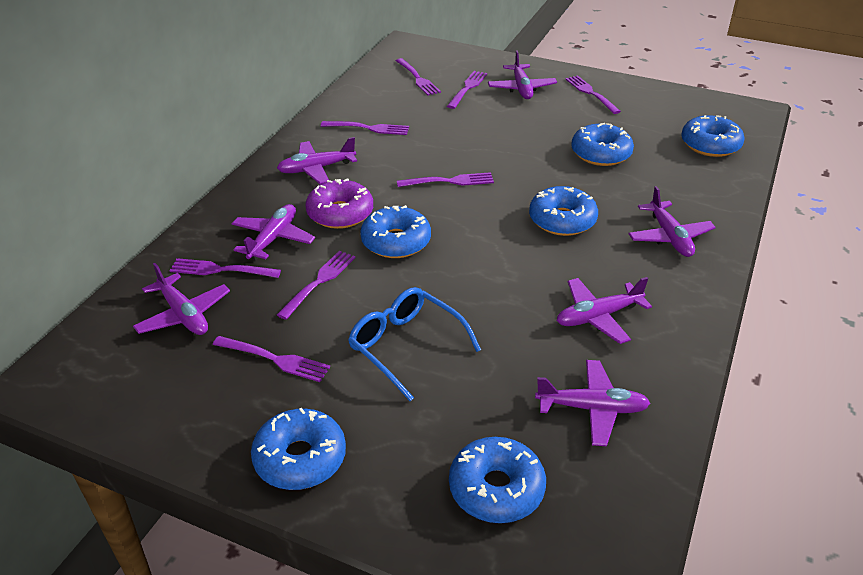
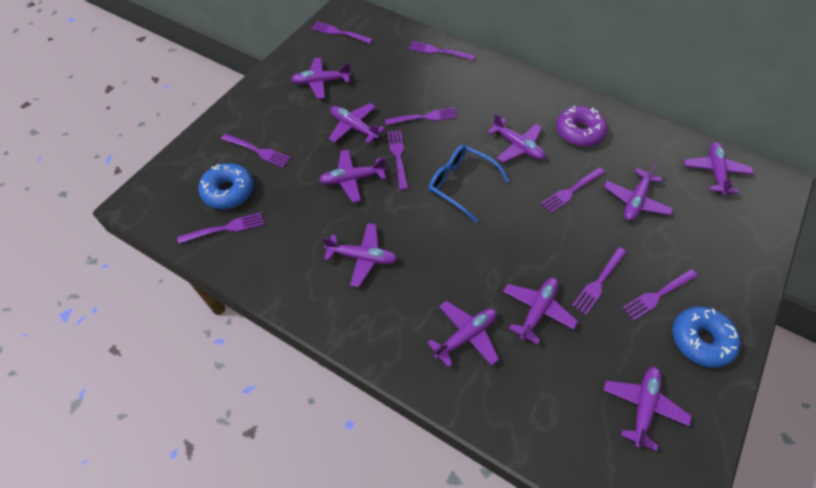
blue donut: [251,407,346,490] [360,205,431,258] [449,437,546,523] [529,186,598,236] [571,123,634,166] [681,115,745,157] = 6 -> [199,163,254,209] [673,307,741,368] = 2
purple fork: [170,258,281,278] [213,336,330,382] [277,251,356,320] [321,121,409,135] [396,58,441,95] [397,172,494,187] [447,71,487,109] [565,76,621,114] = 8 -> [177,212,264,244] [221,134,291,168] [311,22,373,44] [385,108,458,125] [387,130,408,190] [409,41,475,60] [541,167,605,213] [572,247,627,315] [622,269,698,321] = 9
purple plane: [133,263,230,335] [232,204,315,260] [277,137,357,184] [488,51,557,99] [535,360,650,446] [557,277,652,344] [628,186,716,257] = 7 -> [291,58,351,99] [319,150,386,203] [323,223,398,287] [329,103,385,144] [427,301,499,367] [487,114,545,163] [503,278,578,345] [603,367,692,451] [604,162,673,221] [684,142,754,195] = 10

